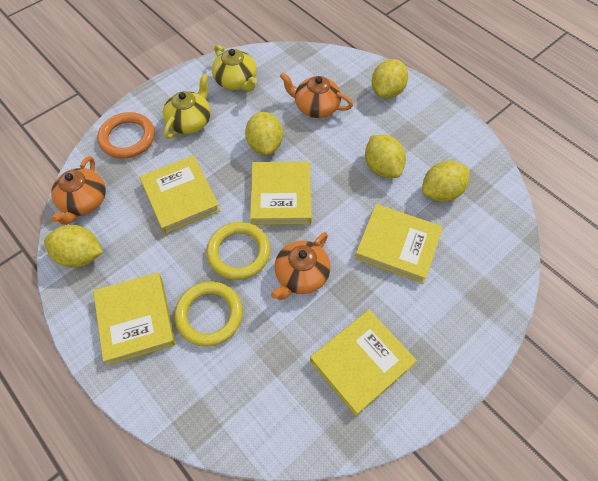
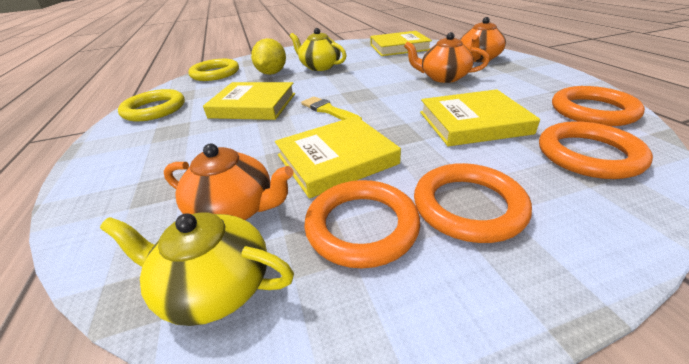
orange ring: [97,112,155,159] = 1 -> [304,180,420,268] [414,163,532,243] [539,121,653,179] [552,86,645,126] = 4
yellow book: [93,272,175,365] [139,155,220,234] [250,161,312,225] [310,310,417,416] [355,204,443,284] = 5 -> [203,82,295,120] [275,116,401,198] [370,31,432,56] [420,89,540,146] = 4
yellow brush: none = 0 -> [301,96,362,120] = 1
yellow lemon: [44,225,103,268] [245,112,283,155] [365,135,406,178] [372,59,408,99] [422,161,470,202] = 5 -> [251,38,286,75] = 1

